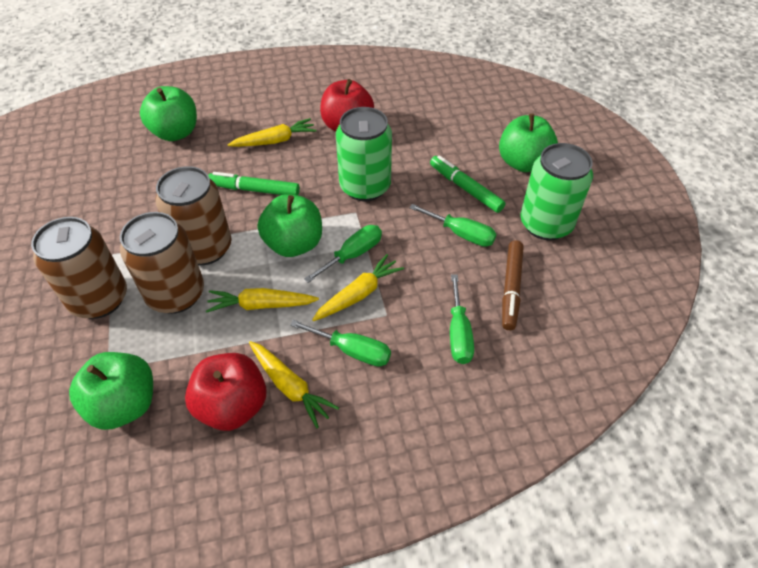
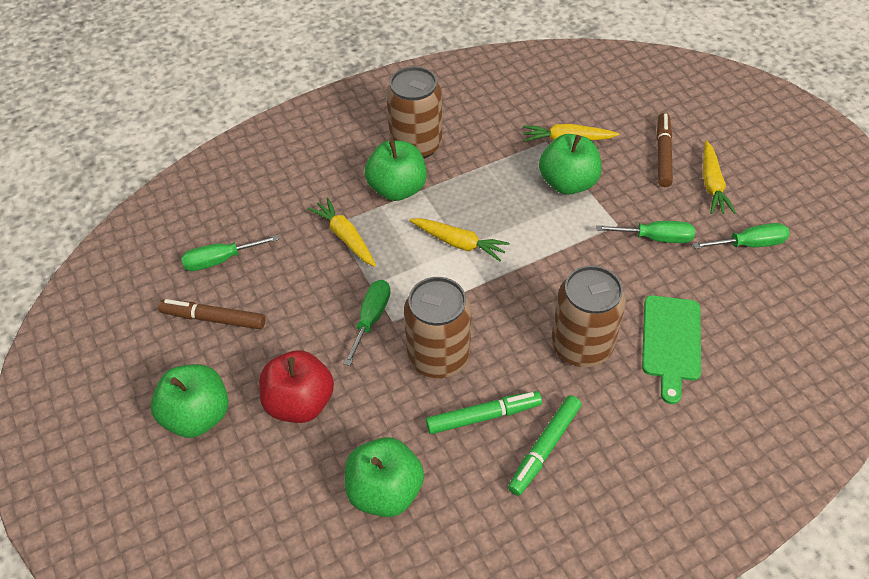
brown marker: [502,240,524,330] = 1 -> [158,299,265,329] [656,113,673,187] = 2
green can: [336,107,392,201] [520,143,593,240] = 2 -> none = 0
green cutting board: none = 0 -> [642,295,701,404] = 1
red apple: [185,353,267,431] [320,79,374,132] = 2 -> [259,350,334,423] = 1

